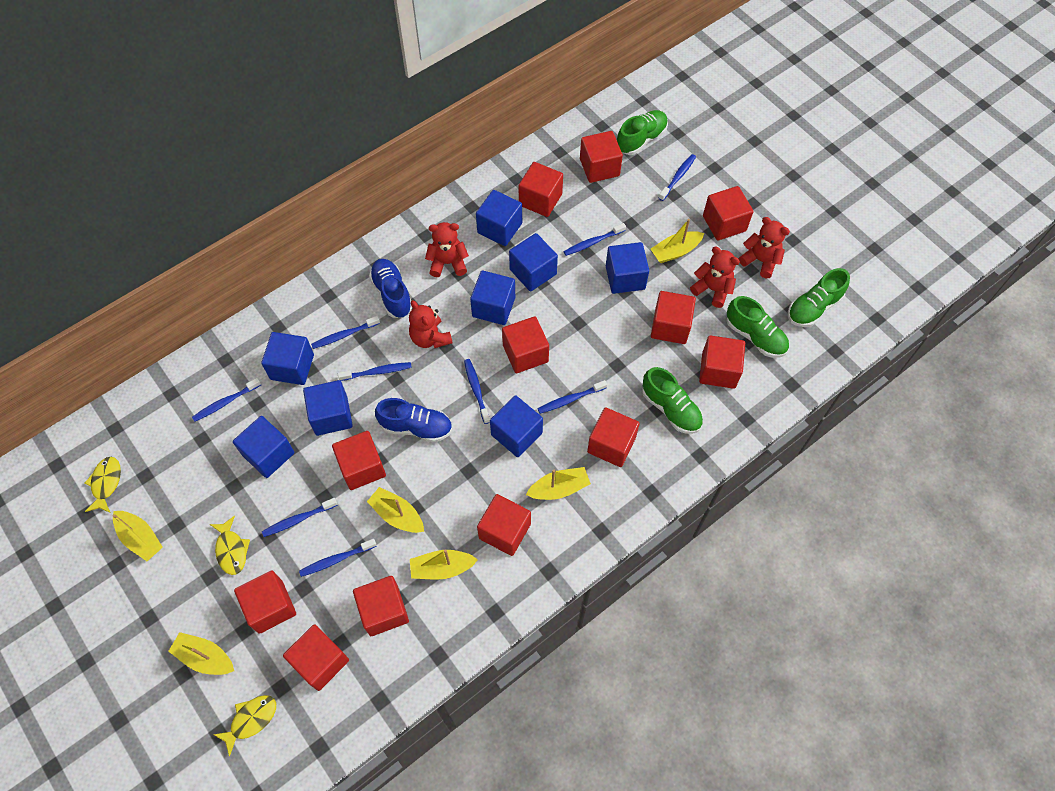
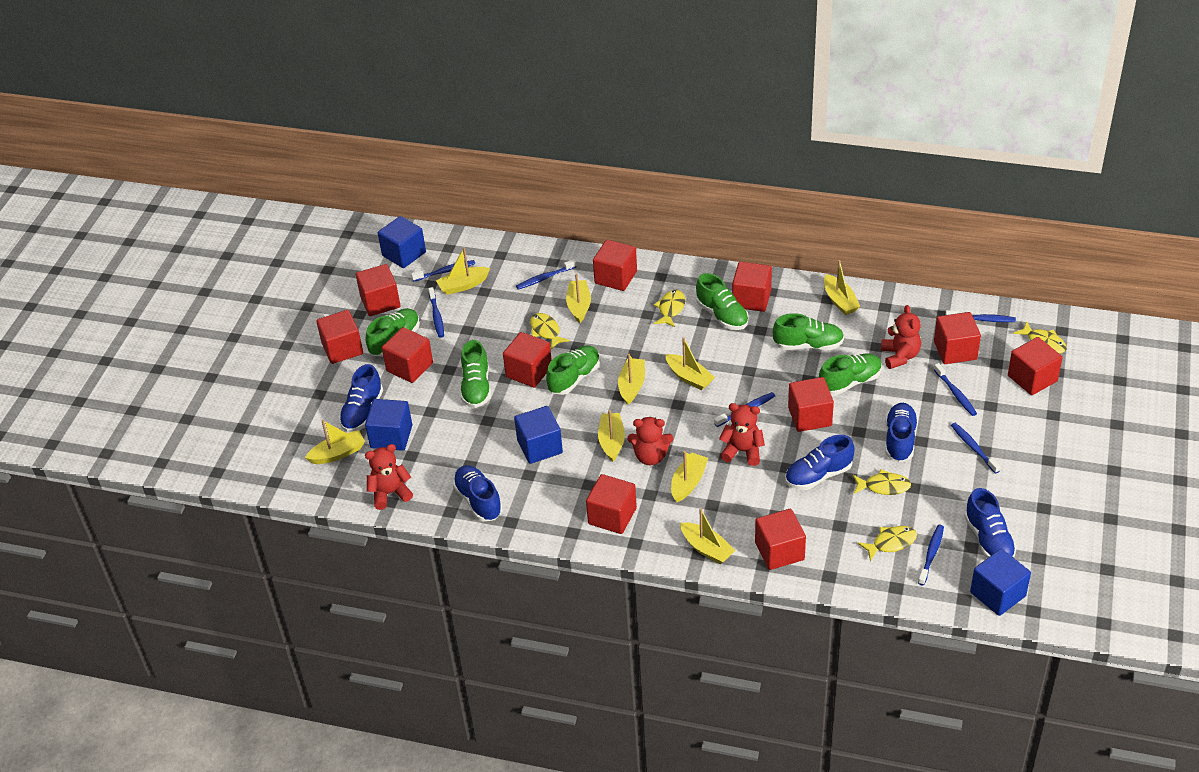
blue cube: [233,416,294,478] [261,332,314,385] [303,380,353,436] [470,271,515,325] [476,190,522,246] [490,395,543,457] [509,233,558,291] [606,242,649,294] = 8 -> [365,399,412,451] [378,216,426,268] [514,406,563,464] [970,549,1031,616] = 4
blue shoe: [369,259,412,318] [375,398,452,442] = 2 -> [339,364,383,432] [453,465,503,521] [785,434,855,490] [885,403,918,462] [964,488,1017,558] = 5
blue toothbrush: [192,378,261,422] [262,498,337,537] [299,539,377,577] [311,316,380,349] [338,362,412,381] [464,359,490,424] [537,380,607,414] [564,223,626,256] [659,154,696,201] = 9 -> [411,260,475,282] [428,287,444,338] [516,259,577,290] [714,392,775,427] [918,525,944,585] [934,363,977,416] [945,310,1016,322] [951,423,1001,474] = 8
green shoe: [617,110,668,155] [642,367,703,434] [727,296,789,358] [788,268,850,327] = 4 -> [366,308,420,356] [460,340,491,408] [546,345,600,395] [696,273,749,330] [773,313,844,350] [819,354,882,395] = 6
red cube: [234,570,296,634] [283,624,349,691] [332,431,386,490] [353,576,409,636] [477,494,531,556] [502,316,549,373] [519,162,563,217] [580,131,623,183] [587,407,640,467] [651,291,696,344] [699,335,745,389] [703,186,753,241] = 12 -> [316,310,363,364] [356,264,400,316] [382,327,433,383] [503,332,552,388] [586,474,637,534] [593,240,637,291] [732,262,772,312] [755,509,806,570] [788,377,834,432] [934,312,981,364] [1008,337,1063,395] = 11
yellow boat: [112,511,163,561] [168,632,234,675] [367,487,424,533] [410,549,478,580] [526,467,591,500] [651,219,704,263] = 6 -> [305,420,365,464] [436,247,490,295] [566,274,591,323] [598,410,625,462] [618,354,645,405] [666,337,715,391] [671,451,708,502] [680,508,736,564] [824,260,860,315] = 9
yellow fish: [85,457,121,513] [210,515,250,575] [213,695,276,757] = 3 -> [530,313,570,349] [654,290,685,327] [853,469,911,495] [858,526,917,561] [1013,321,1067,354] = 5

